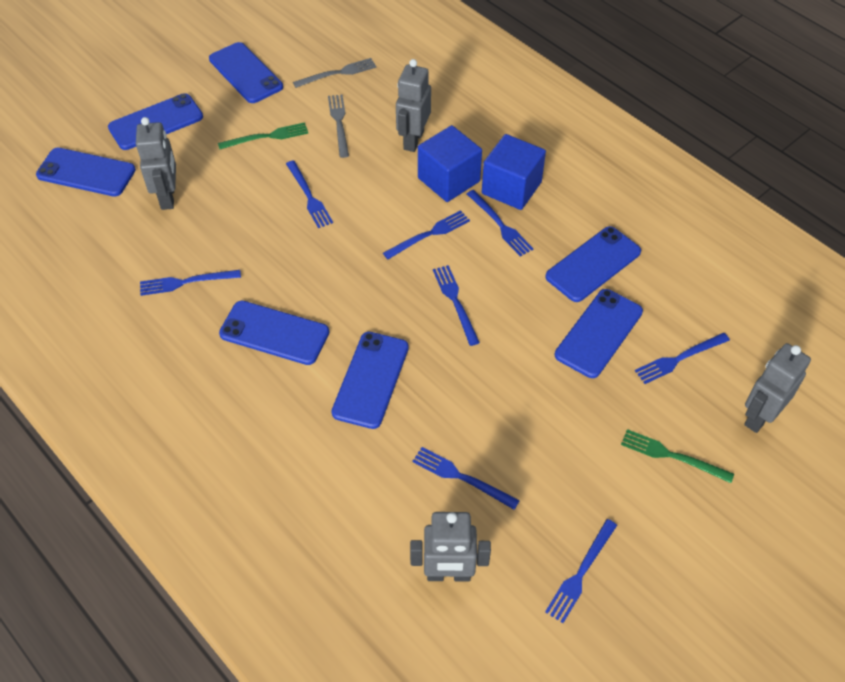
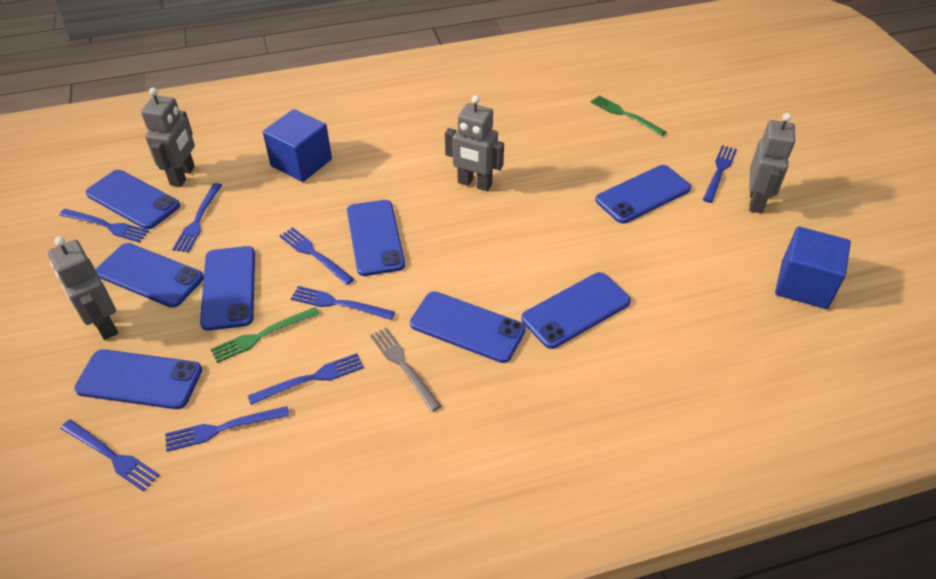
blue phone: [36,148,136,197] [108,93,203,150] [209,42,283,103] [219,301,329,365] [331,332,409,429] [545,226,641,302] [555,289,643,378] = 7 -> [74,349,202,409] [86,170,180,229] [96,243,204,308] [200,246,255,331] [347,200,405,276] [410,291,526,363] [521,272,631,349] [596,165,691,223] = 8
grey fork: [293,58,377,88] [328,95,349,158] = 2 -> [370,327,441,412] = 1

